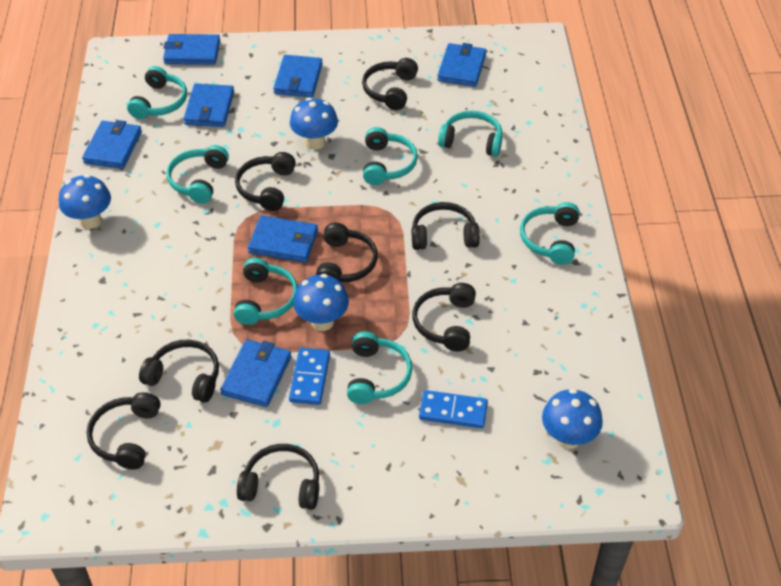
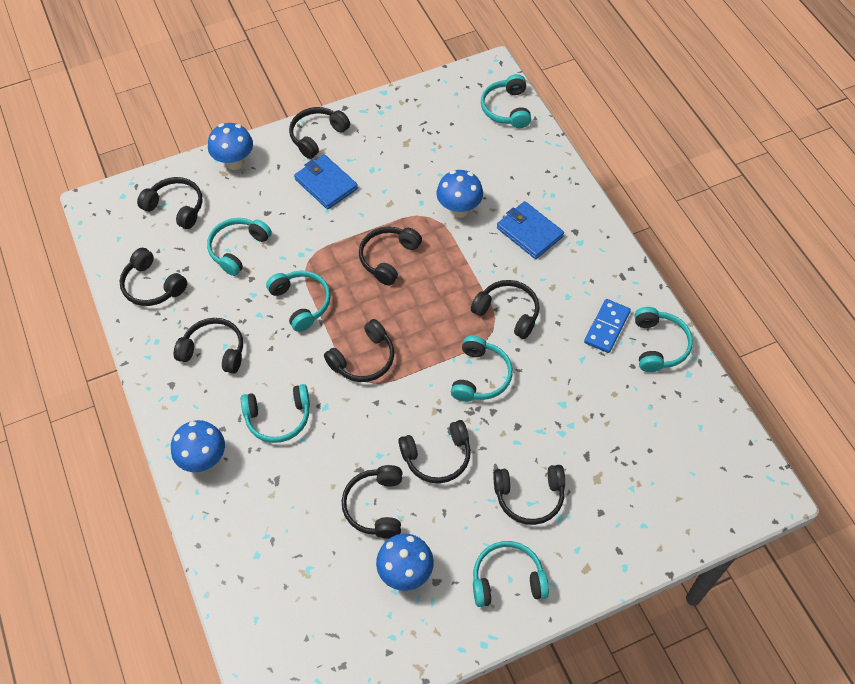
black headphones: [87,392,161,469] [139,340,219,403] [235,152,296,211] [237,444,319,510] [316,223,378,282] [362,58,418,110] [412,202,480,250] [413,283,476,351] = 8 -> [120,248,187,306] [137,177,203,229] [174,318,243,374] [289,107,350,159] [324,319,394,382] [342,465,402,539] [359,227,422,285] [398,420,471,483] [471,280,540,339] [493,465,565,525] = 10
blue domino: [289,348,330,405] [419,390,488,429] = 2 -> [584,299,631,353] = 1
blue wallet: [82,120,142,169] [163,34,220,65] [183,83,234,127] [220,339,291,407] [248,215,318,262] [273,55,323,97] [437,43,486,87] = 7 -> [294,154,358,209] [497,201,564,259] = 2

